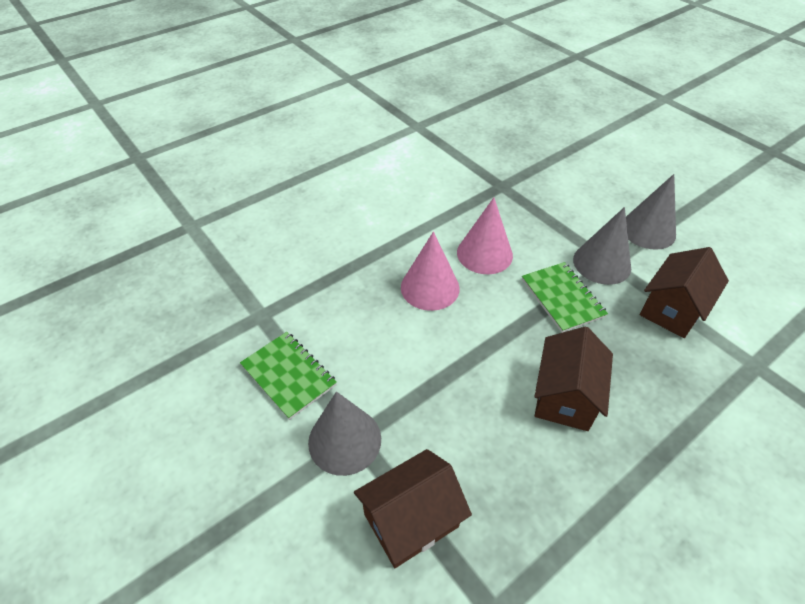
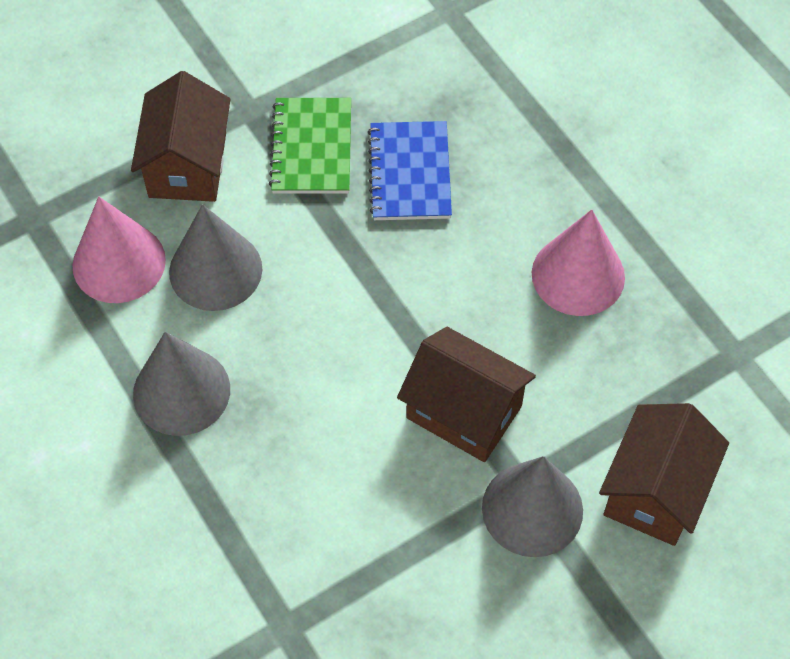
blue notebook: none = 0 -> [368,121,452,220] = 1
green notebook: [240,332,337,420] [522,262,608,333] = 2 -> [269,98,351,194] = 1

